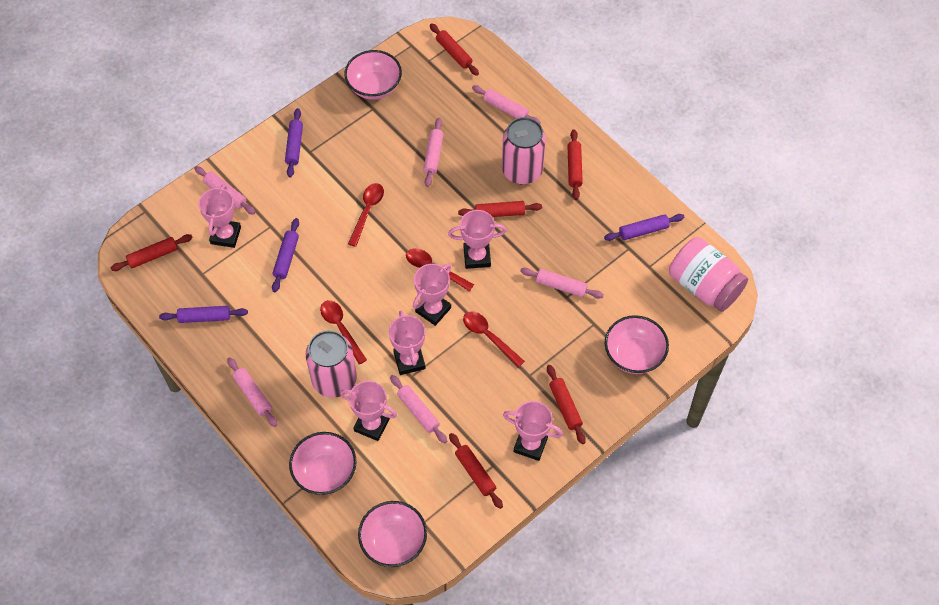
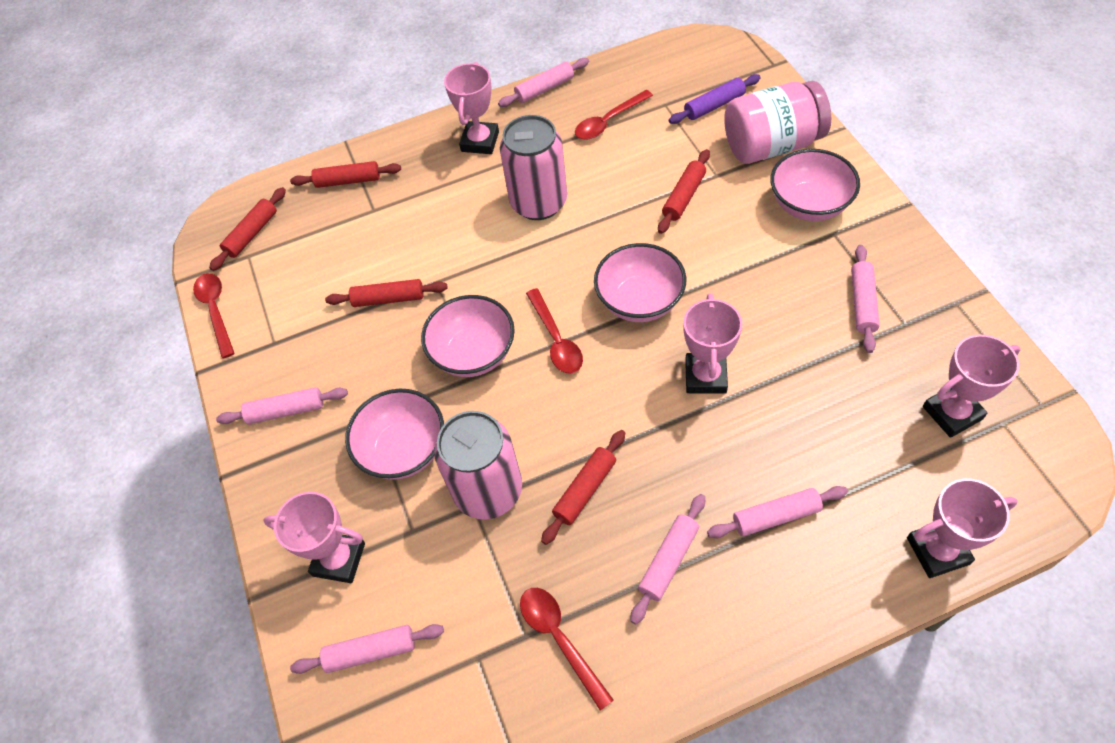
pink trophy: [198,184,241,248] [340,381,397,441] [389,311,426,375] [413,264,451,326] [448,210,507,269] [503,401,563,461] = 6 -> [263,492,365,583] [444,62,499,154] [683,293,742,394] [907,479,1018,578] [923,335,1021,438] = 5
purple rolling pin: [159,306,248,323] [272,218,299,292] [285,108,303,177] [604,214,685,241] = 4 -> [669,74,761,124] = 1
red rolling pin: [111,234,193,271] [430,23,479,76] [449,433,503,509] [458,201,542,217] [547,365,586,444] [567,129,583,200] = 6 -> [209,187,286,271] [290,161,401,188] [325,279,448,307] [541,430,625,545] [658,149,710,234] = 5

